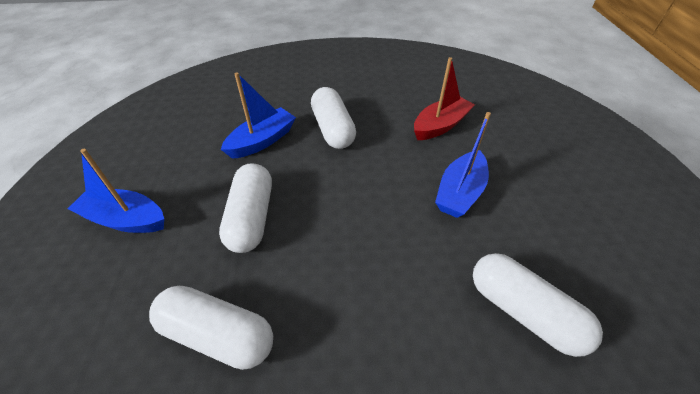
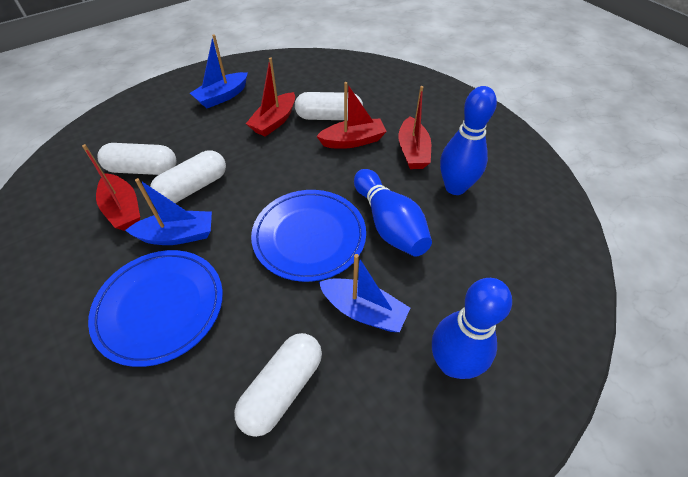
blue bowling pin: none = 0 -> [354,169,432,257] [432,278,512,379] [440,86,497,195] = 3
blue plate: none = 0 -> [88,250,223,367] [251,190,366,282] = 2
red boat: [414,57,475,140] = 1 -> [82,144,140,231] [246,57,295,137] [316,82,387,149] [398,86,431,169] = 4

